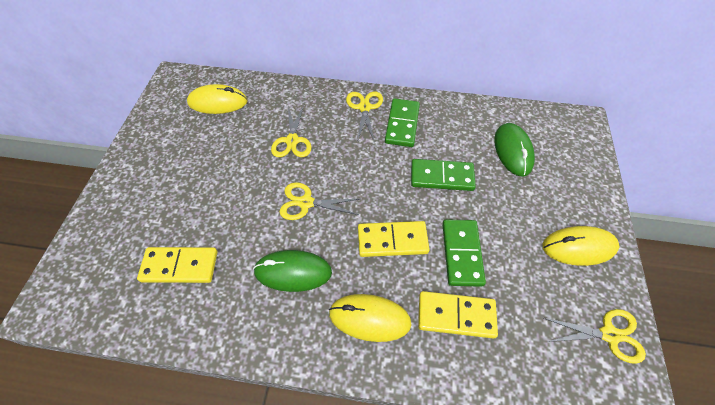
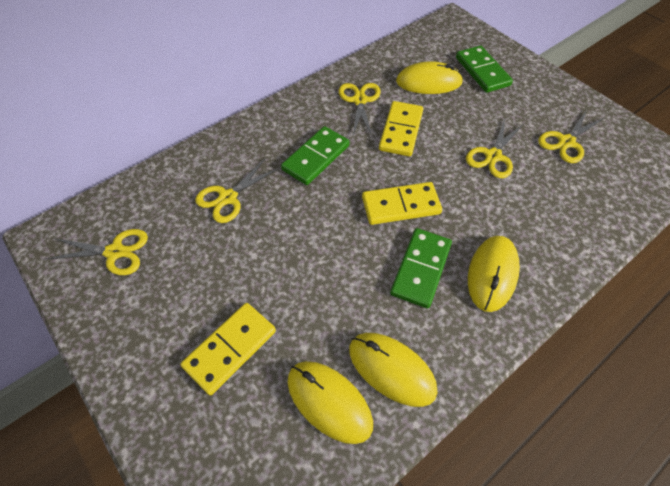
green mouse: [253,250,332,292] [494,123,535,177] = 2 -> none = 0
yellow mouse: [187,84,247,114] [329,294,411,342] [542,226,619,266] = 3 -> [287,361,373,444] [349,333,437,407] [396,61,463,94] [468,236,520,312] = 4
yellow scissors: [271,105,311,157] [280,182,359,220] [346,91,383,142] [544,309,646,364] = 4 -> [47,229,148,275] [195,158,280,223] [339,83,381,138] [466,118,523,178] [538,110,604,163] = 5

